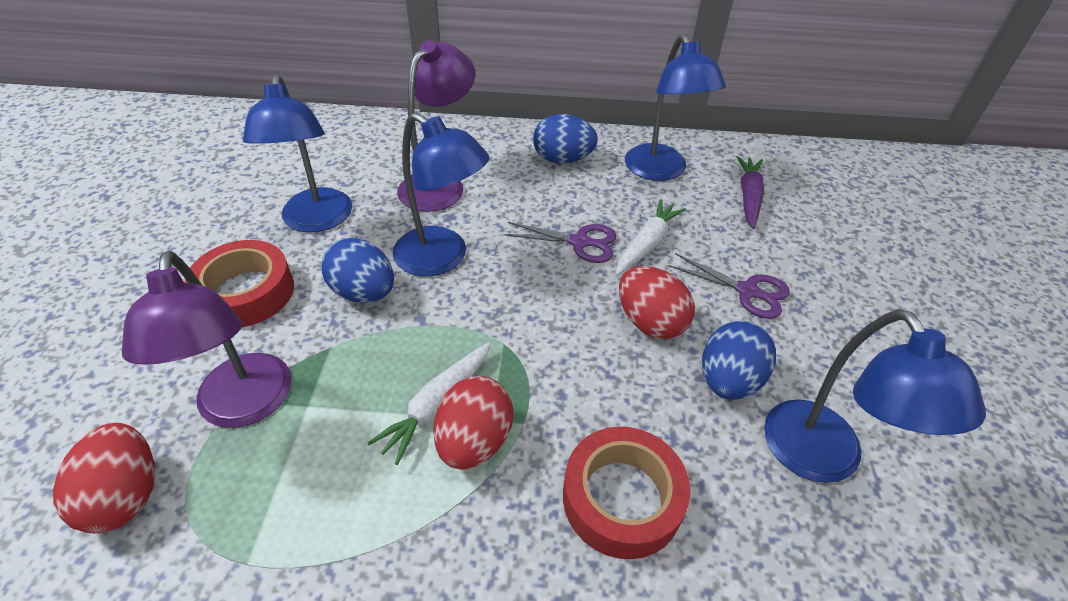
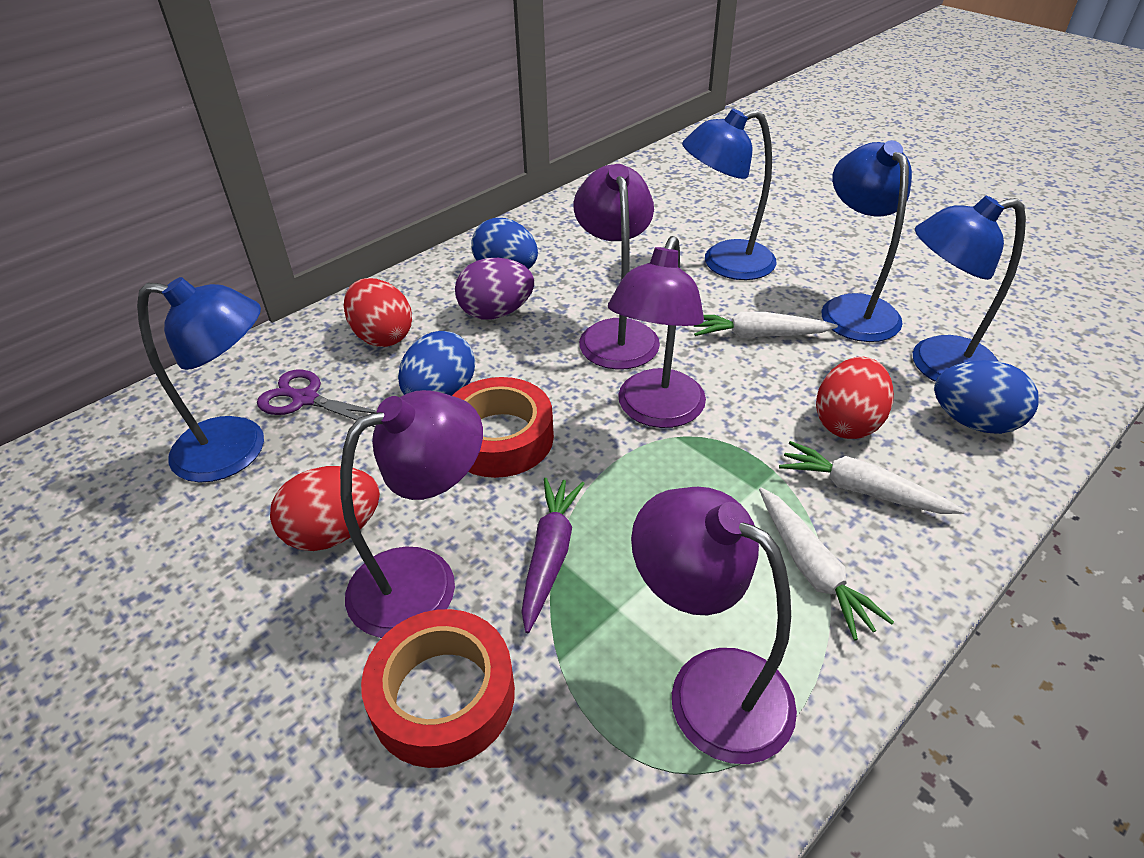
purple egg: none = 0 -> [455,258,534,320] = 1
purple lamp: [122,251,292,428] [397,40,475,212] = 2 -> [340,390,483,638] [573,164,660,370] [608,236,706,428] [631,487,797,764] = 4
purple scissors: [504,222,617,263] [668,253,790,319] = 2 -> [257,370,377,427] = 1
white carrot: [368,342,491,465] [616,199,686,276] = 2 -> [694,312,838,338] [759,488,894,641] [779,441,965,514] = 3

